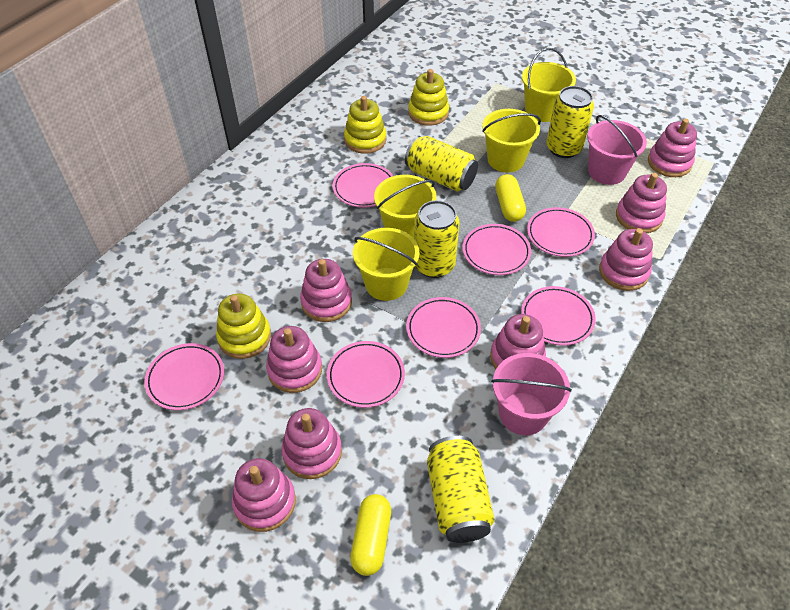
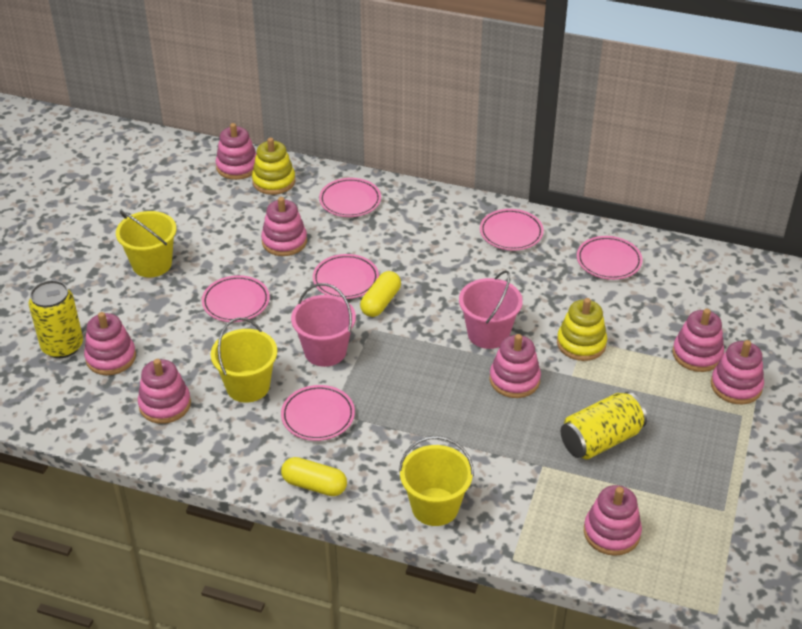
pink plate: [144,343,224,410] [327,341,405,408] [333,163,393,208] [406,297,481,358] [463,224,531,275] [521,286,596,346] [527,207,595,257] = 7 -> [202,275,270,322] [281,385,355,441] [313,254,379,299] [319,178,381,217] [480,209,544,251] [577,236,642,280] = 6
yellow bucket: [353,228,420,301] [374,175,437,238] [482,109,541,173] [522,48,576,122] = 4 -> [116,211,176,277] [211,318,277,403] [399,436,474,526] = 3
yellow can: [405,136,478,191] [414,200,460,278] [427,436,495,543] [546,86,594,158] = 4 -> [28,280,83,358] [561,392,647,460] = 2
yellow stacking toy: [216,294,271,359] [344,96,386,154] [408,69,449,126] = 3 -> [252,138,295,195] [557,298,607,361] = 2

